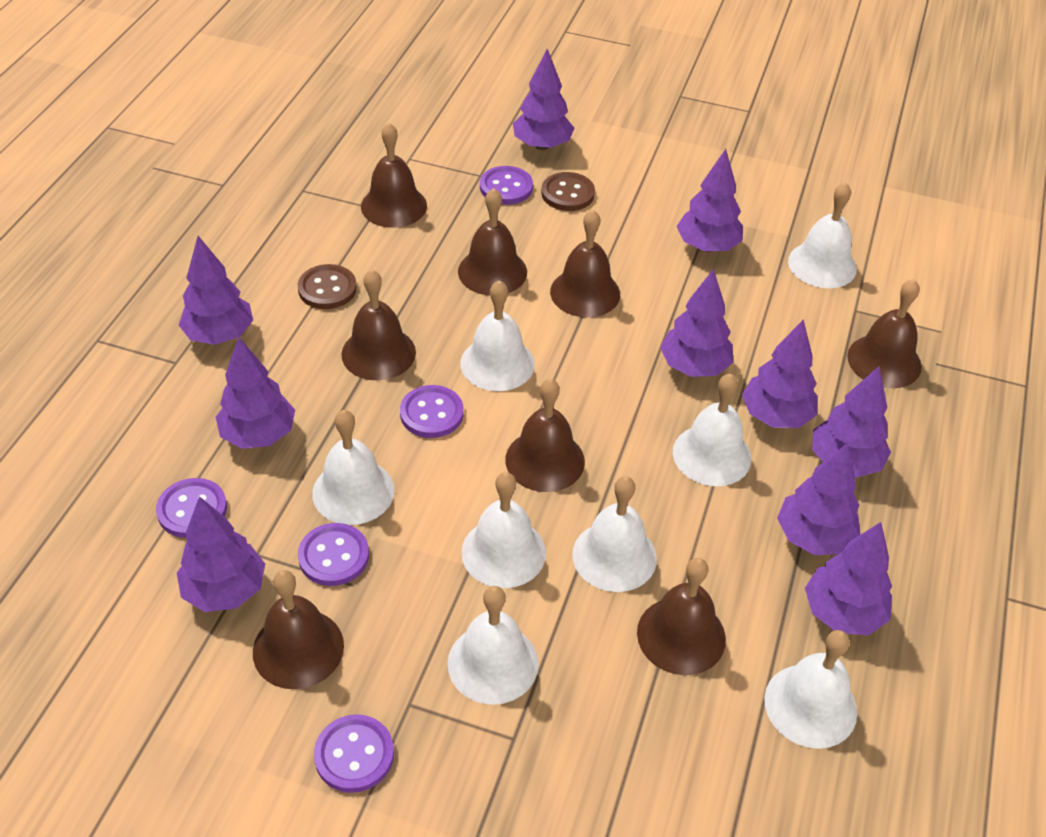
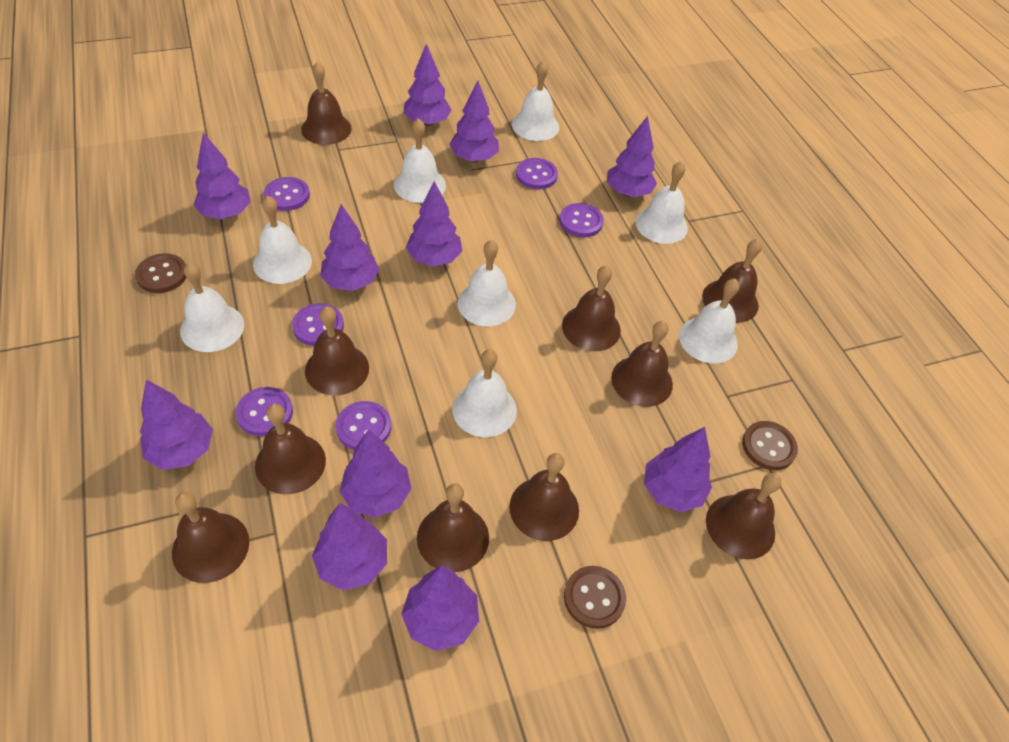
brown bell: [253,570,344,689] [341,269,416,381] [361,123,427,228] [458,188,527,295] [505,379,585,492] [550,210,620,318] [637,558,726,675] [847,279,922,388] = 8 -> [172,492,249,583] [255,404,326,494] [301,61,352,145] [305,306,369,395] [417,483,489,572] [509,453,579,541] [562,265,621,351] [611,321,673,407] [702,239,762,323] [706,473,781,560] = 10
brown button: [298,264,357,309] [541,172,595,211] = 2 -> [135,253,186,293] [564,566,626,629] [742,421,798,470] = 3
purple button: [156,478,227,538] [298,523,369,586] [314,714,394,793] [400,385,464,438] [480,166,533,205] = 5 -> [236,387,293,436] [264,177,310,211] [292,303,344,346] [335,401,391,450] [516,158,558,189] [560,203,604,237] = 6
purple tree: [177,496,265,612] [179,236,253,345] [216,337,295,449] [513,49,574,150] [660,269,733,377] [677,149,743,252] [742,320,818,428] [777,443,860,555] [805,522,892,635] [812,366,891,477] = 10 -> [140,379,213,470] [193,133,251,219] [312,503,387,590] [320,204,379,291] [339,429,411,518] [401,566,479,651] [404,43,452,126] [406,181,462,267] [449,80,499,162] [607,116,657,197] [644,427,712,512] = 11

